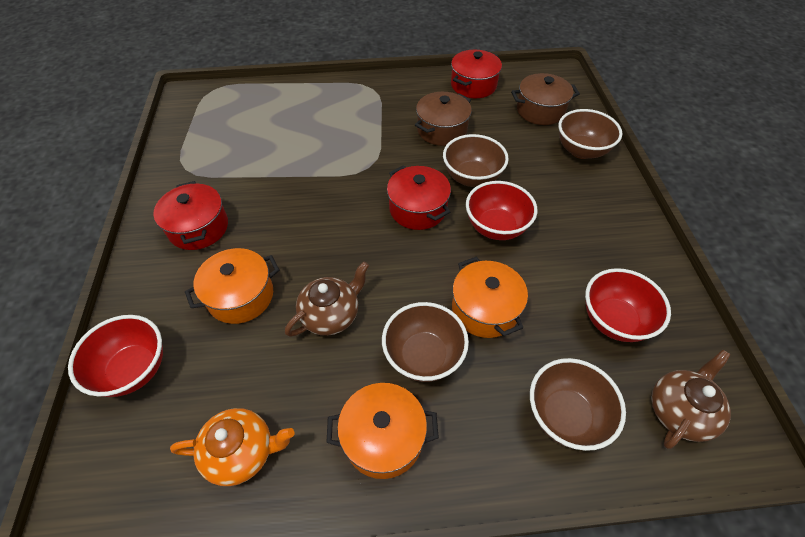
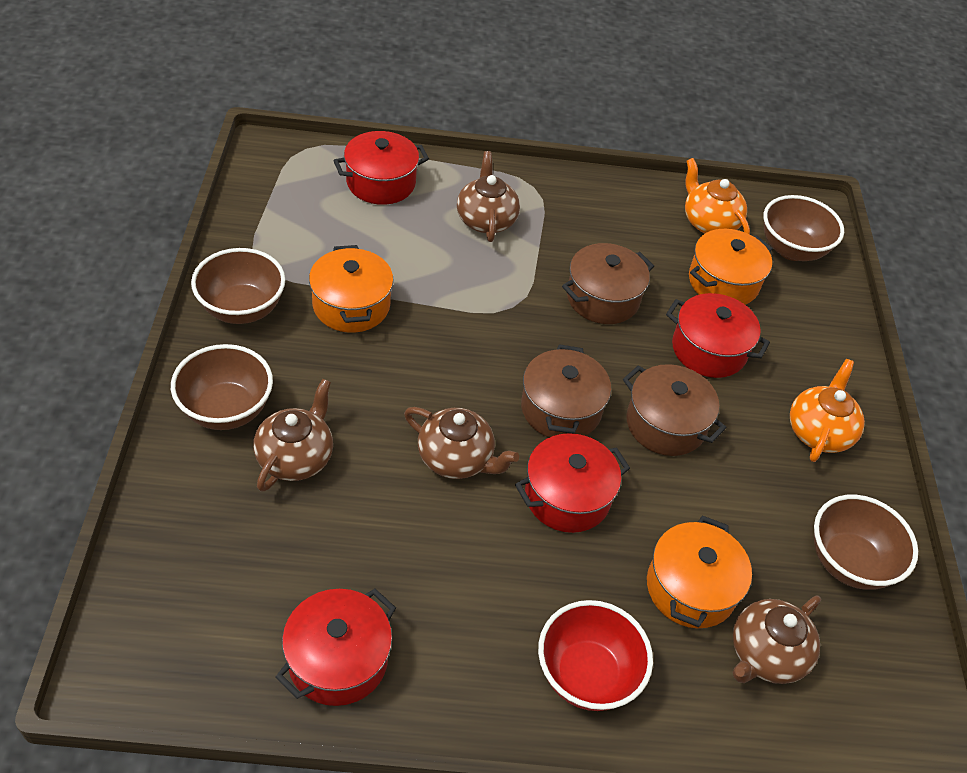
brown pot: [415,92,472,146] [511,73,580,125] = 2 -> [521,344,611,438] [562,243,654,324] [623,364,726,456] = 3
brown teapot: [285,261,369,337] [651,350,731,449] = 2 -> [253,379,333,492] [404,407,519,479] [457,151,520,242] [733,595,821,684] = 4
orange teapot: [170,408,294,486] = 1 -> [685,158,750,234] [790,359,865,462] = 2
red bowl: [68,315,163,397] [466,181,538,240] [585,268,671,342] = 3 -> [538,600,653,711] = 1
red pot: [153,181,228,250] [387,165,451,230] [451,50,502,98] = 3 -> [275,589,396,706] [333,131,429,205] [515,433,630,533] [666,293,770,378] = 4

